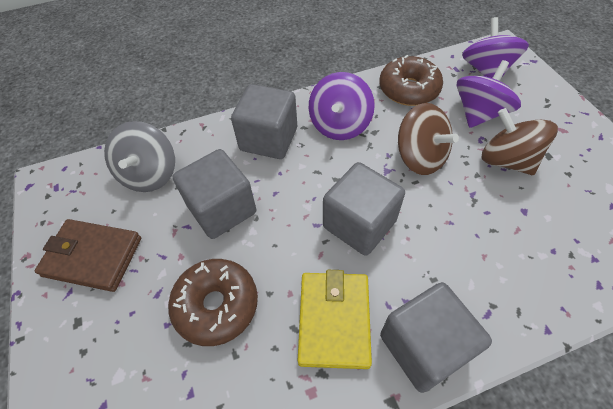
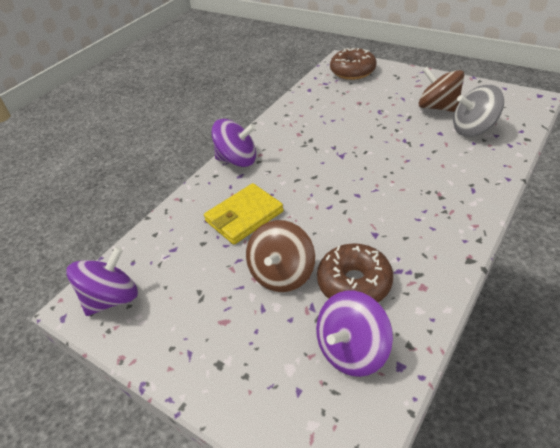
brown wallet: [34,219,141,292] = 1 -> none = 0
grey cube: [173,149,256,239] [231,84,297,159] [323,162,405,256] [380,282,492,393] = 4 -> none = 0

